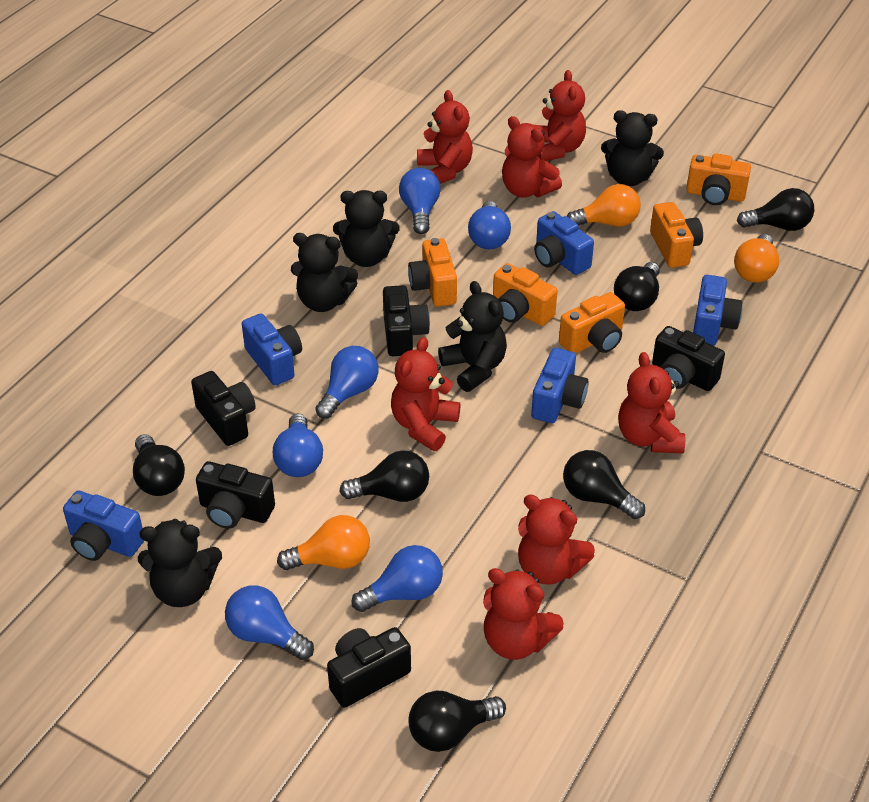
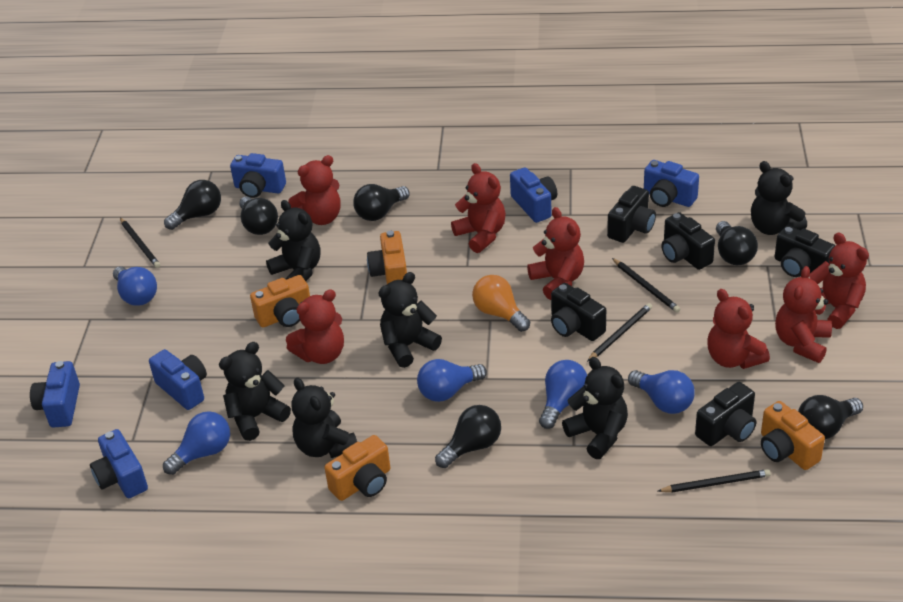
black pencil: none = 0 -> [120,218,160,268] [587,303,652,362] [612,258,680,313] [658,469,771,492] = 4
black teddy bear: [138,519,222,607] [291,233,358,312] [333,190,399,267] [438,281,507,392] [601,110,664,186] = 5 -> [219,342,291,441] [266,200,320,281] [291,378,357,458] [378,272,442,368] [562,357,628,459] [751,161,807,235] = 6
blue camera: [63,491,144,561] [242,314,302,385] [531,348,589,423] [534,211,594,275] [693,275,743,345] = 5 -> [30,361,80,427] [90,429,148,498] [149,349,207,410] [230,153,286,198] [510,167,557,223] [644,160,699,207] = 6
blue light bulb: [225,585,314,660] [273,413,323,477] [315,346,379,419] [351,545,443,612] [399,168,441,234] [468,201,511,249] = 6 -> [113,266,157,306] [163,411,230,475] [417,359,487,402] [539,360,587,429] [628,370,695,414] = 5
orange camera: [408,238,457,307] [493,263,557,326] [559,292,625,354] [650,202,703,268] [686,153,751,205] = 5 -> [250,275,310,328] [324,435,390,501] [367,231,407,284] [761,401,825,470] = 4
orange light bulb: [277,515,370,570] [567,184,641,227] [734,234,779,283] = 3 -> [472,275,530,332] = 1

